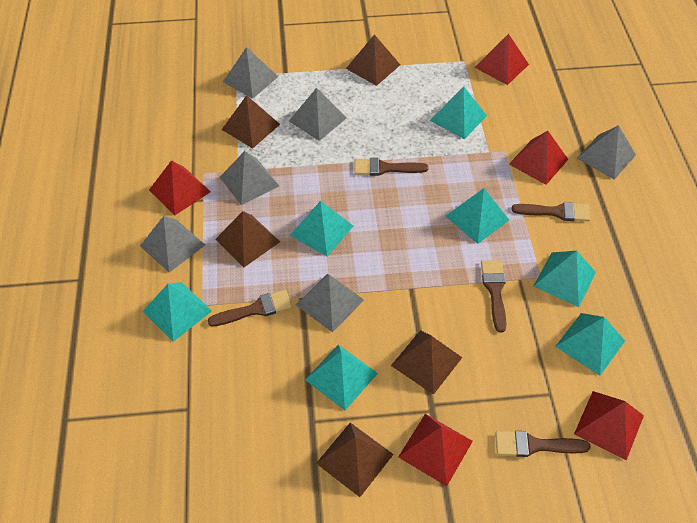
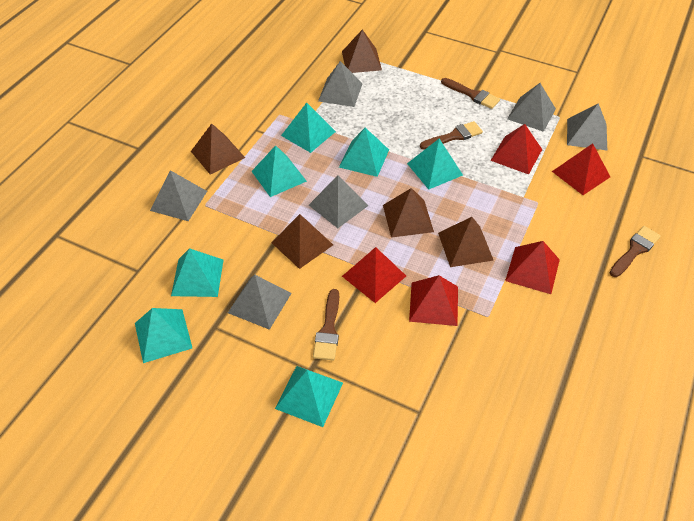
brown brush: [208,290,292,326] [355,158,429,176] [481,260,506,333] [495,431,591,457] [511,202,591,222] = 5 -> [313,289,339,360] [420,121,483,150] [441,78,500,109] [610,226,661,277] = 4

